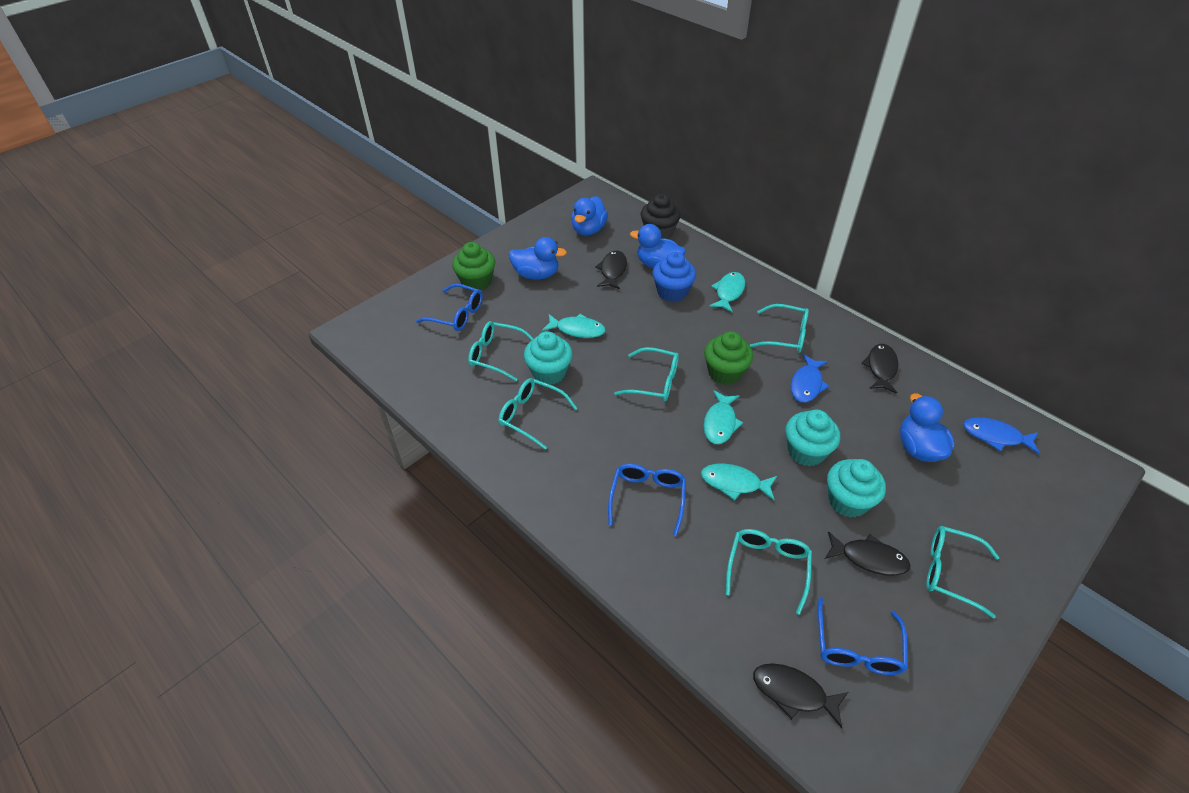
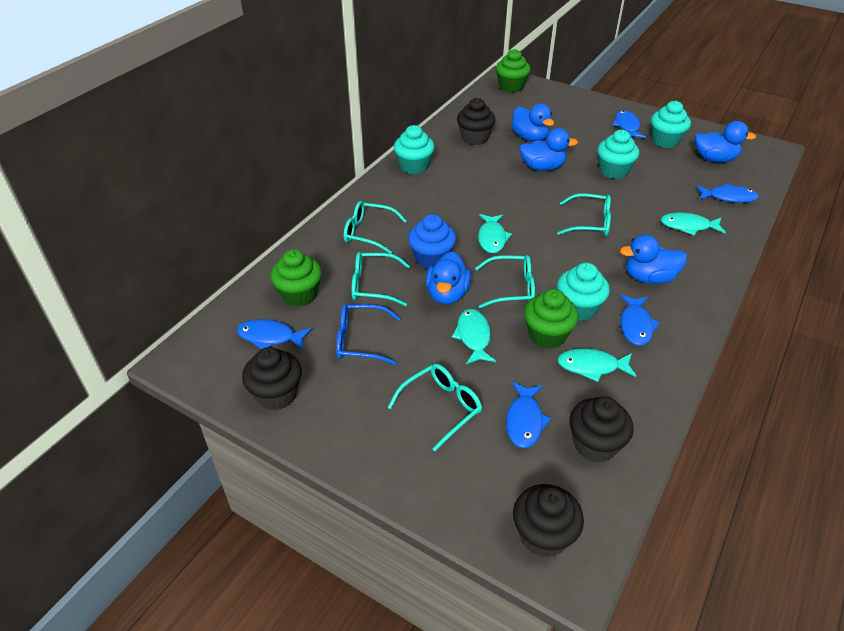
black cupcake: [641,194,681,239] = 1 -> [242,347,302,410] [457,98,496,145] [513,484,584,558] [570,396,634,463] = 4
black fish: [595,251,627,289] [753,663,848,728] [825,531,911,576] [861,344,899,394] = 4 -> none = 0
blue duck: [509,237,567,280] [571,196,608,236] [630,224,686,269] [900,393,955,462] = 4 -> [426,251,471,305] [511,104,554,142] [519,128,578,171] [620,235,687,284] [695,121,756,163] = 5
blue fish: [791,354,829,403] [963,417,1040,454] = 2 -> [237,319,312,350] [506,382,551,448] [613,110,646,138] [620,294,660,346] [696,183,759,203] = 5
blue glasses: [416,284,483,331] [608,464,686,536] [818,597,908,675] = 3 -> [336,304,401,365] = 1
green cupcake: [452,242,495,292] [704,331,753,385] = 2 -> [270,249,322,307] [496,49,531,93] [524,289,579,349] = 3
turquoise cupcake: [524,331,573,385] [785,409,840,466] [827,459,886,518] = 3 -> [394,125,435,174] [557,263,610,321] [597,130,639,179] [651,101,691,148] = 4
turquoise glasses: [468,321,533,381] [498,378,577,450] [614,347,679,402] [726,529,812,614] [750,304,809,353] [926,526,999,618] = 6 -> [344,201,407,254] [352,252,410,306] [388,364,482,451] [475,255,535,308] [557,193,611,236] = 5

